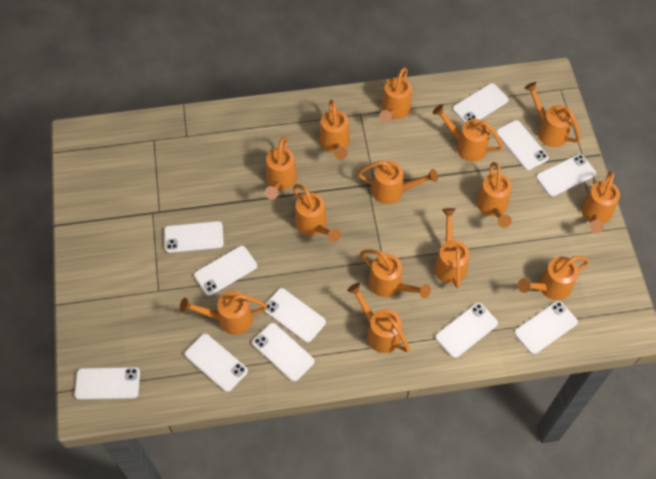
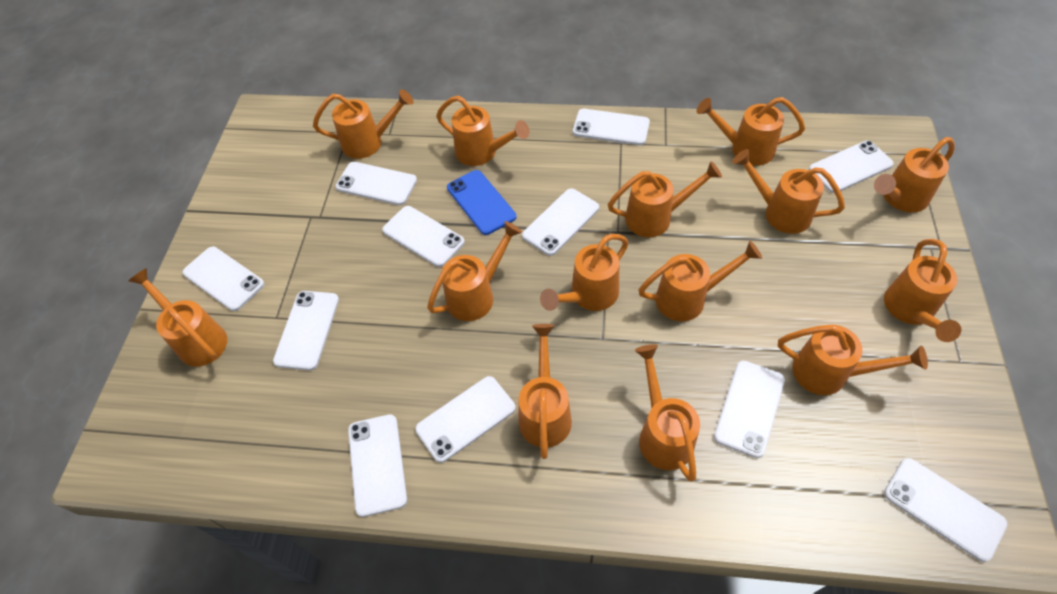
blue phone: none = 0 -> [447,170,516,235] = 1

